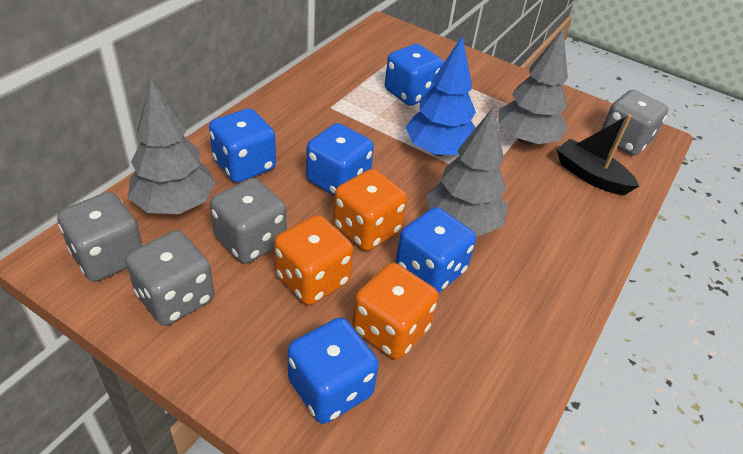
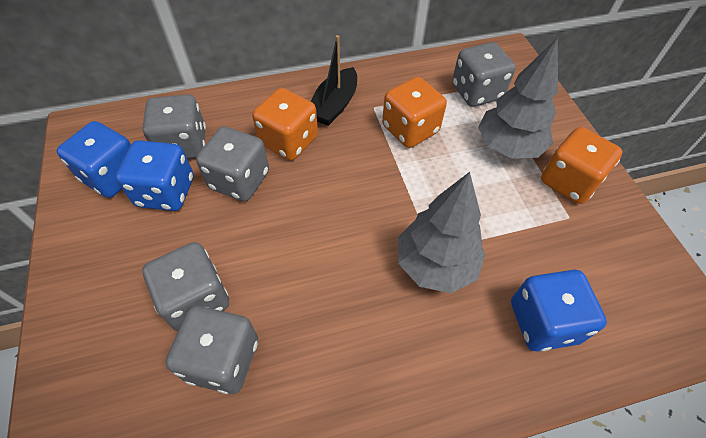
blue dice: [209,108,276,183] [288,317,379,424] [306,123,374,196] [385,44,444,106] [396,207,476,293] = 5 -> [57,121,131,198] [116,140,193,211] [511,270,607,351] = 3
blue tree: [405,37,476,156] = 1 -> none = 0
grey dice: [57,192,143,282] [125,230,214,326] [210,178,287,264] [600,90,668,156] = 4 -> [142,242,229,331] [143,94,206,159] [165,306,258,394] [196,126,269,201] [452,42,516,107] = 5
grey tree: [128,80,216,214] [426,106,508,236] [499,29,568,145] = 3 -> [398,172,485,293] [478,38,558,159] = 2

